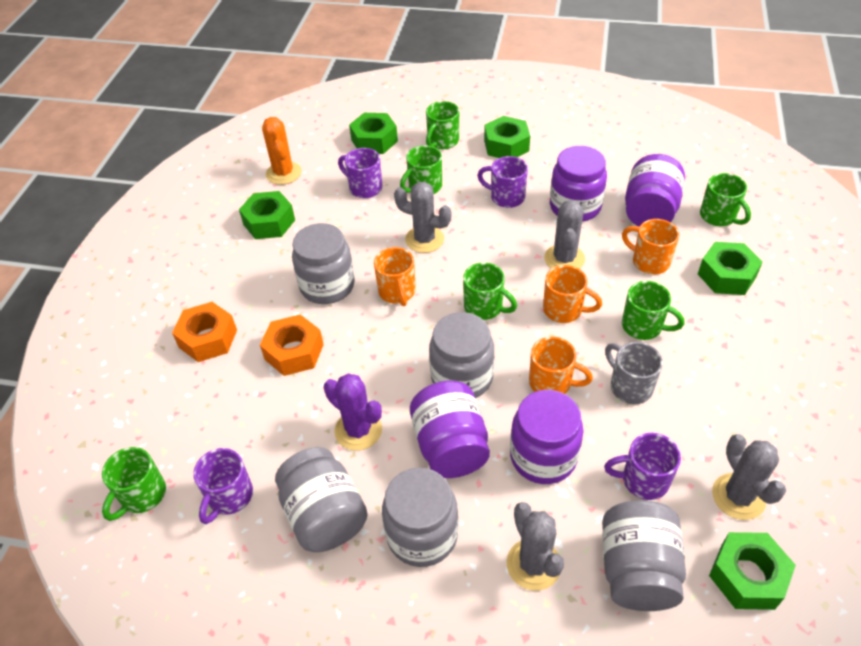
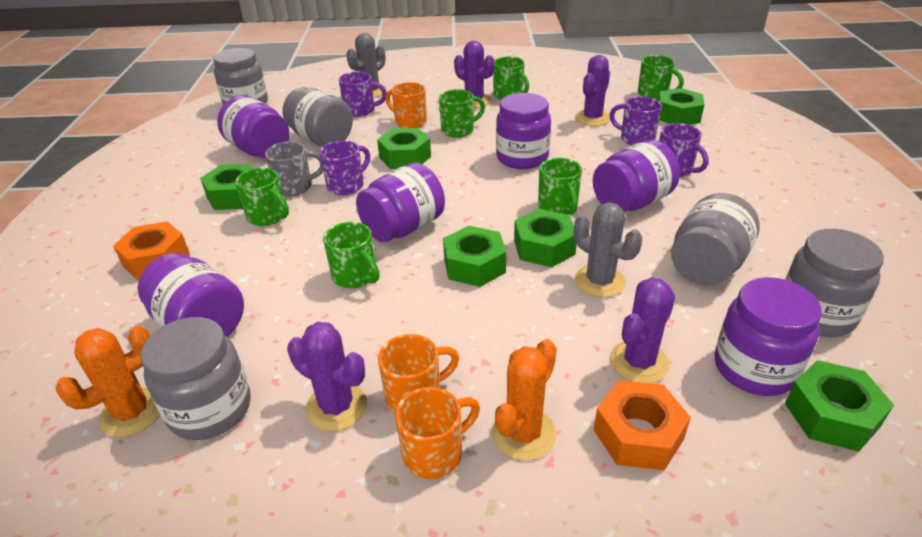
green nut: [239,191,295,239] [349,113,398,154] [484,116,530,158] [698,242,763,295] [709,532,796,610] = 5 -> [200,164,252,210] [377,128,431,169] [443,226,506,287] [514,209,577,267] [658,88,704,125] [785,360,894,452] = 6
grey cactus: [394,182,451,253] [507,502,564,591] [544,200,585,269] [712,434,786,520] = 4 -> [346,33,387,98] [574,202,642,298] = 2
orange cactus: [262,117,301,185] = 1 -> [56,326,160,437] [492,339,557,461] = 2
orange mug: [374,247,416,306] [529,337,593,394] [543,265,602,323] [622,219,679,274] = 4 -> [378,334,459,414] [385,82,427,128] [395,387,480,479] = 3
purple cactus: [324,373,382,450] = 1 -> [287,322,367,431] [454,41,495,108] [575,55,610,126] [610,277,676,383] = 4
purple jar: [410,381,490,478] [510,390,583,484] [550,146,607,222] [625,154,685,227] = 4 -> [138,253,244,337] [217,96,290,158] [356,162,445,242] [496,93,551,169] [593,140,680,212] [715,277,822,396] = 6

